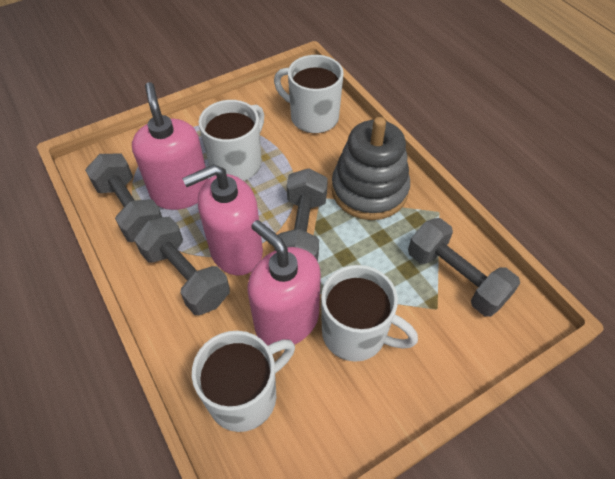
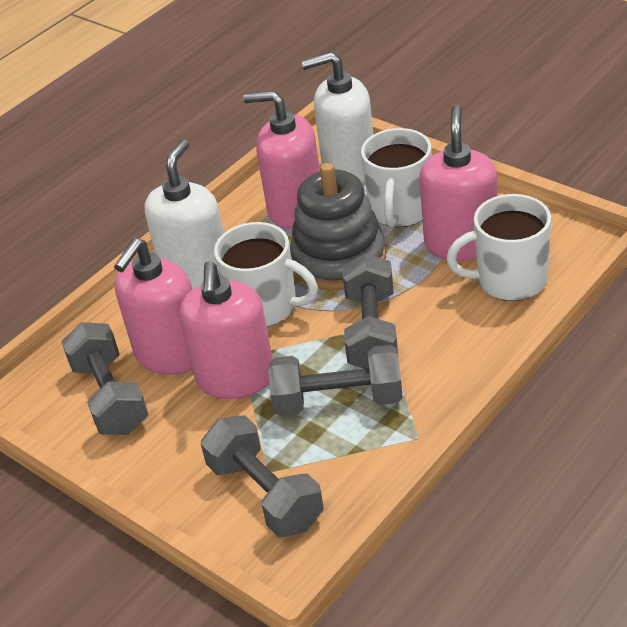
pink soap dispenser: [132,82,208,210] [182,164,263,275] [248,220,321,346] = 3 -> [114,238,192,375] [179,261,273,399] [243,91,320,229] [419,105,498,261] = 4
white mug: [192,331,295,432] [199,100,264,181] [274,55,344,133] [321,265,418,362] = 4 -> [214,222,318,327] [361,128,432,228] [446,194,551,301] = 3
white soap dispenser: none = 0 -> [145,139,224,290] [301,52,373,183] = 2

